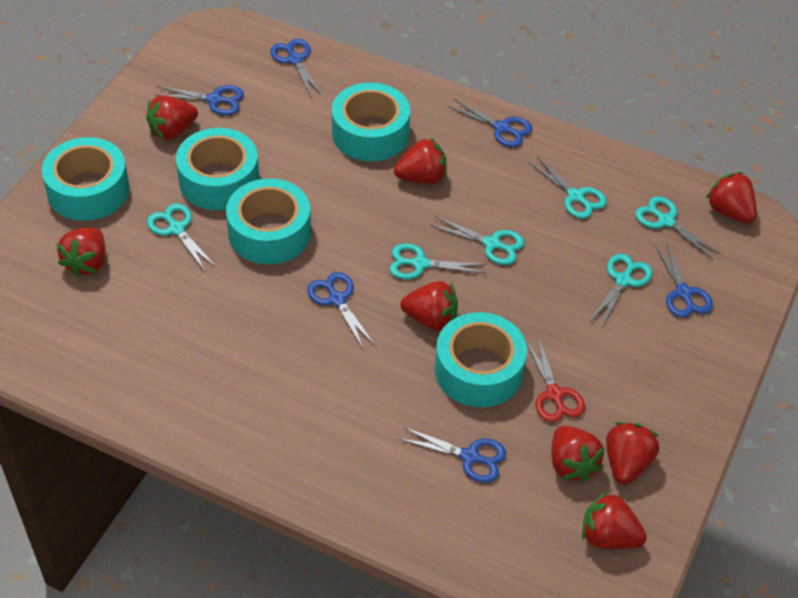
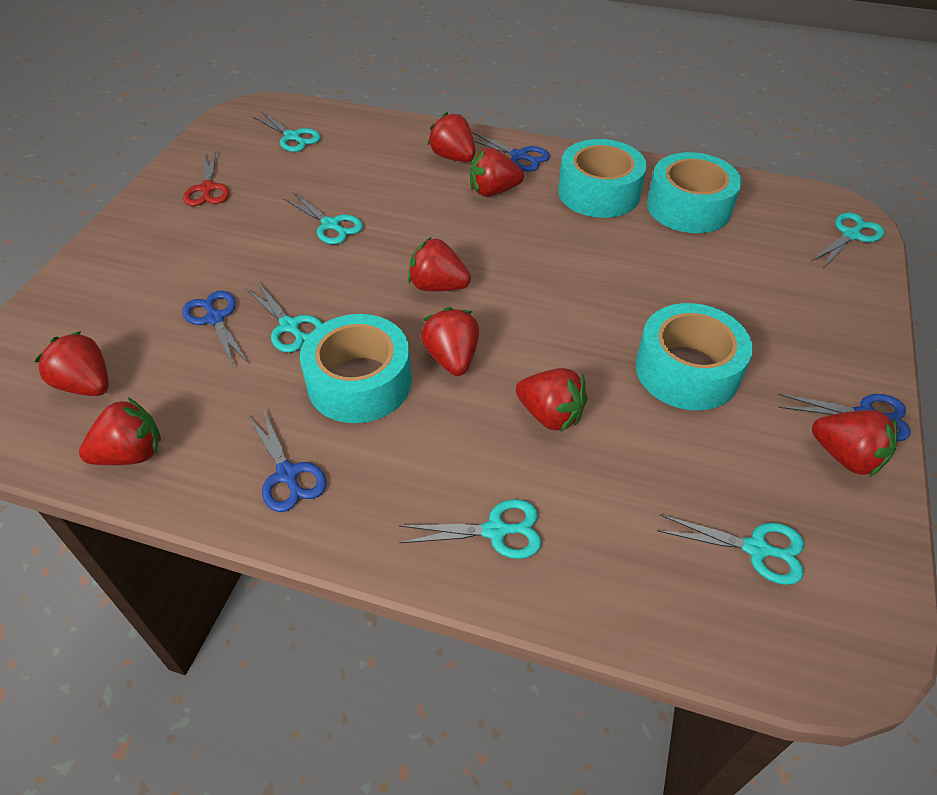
blue scissors: [155,85,244,115] [270,39,322,97] [307,272,375,348] [399,427,506,483] [448,99,533,147] [655,241,713,318] = 6 -> [182,291,249,368] [248,408,326,512] [473,132,550,171] [778,394,911,442] = 4
turquoise tape: [42,137,129,221] [176,128,259,210] [226,178,311,264] [332,83,410,161] [435,312,527,407] = 5 -> [300,314,412,423] [558,139,647,218] [636,303,753,410] [647,152,742,233] = 4

